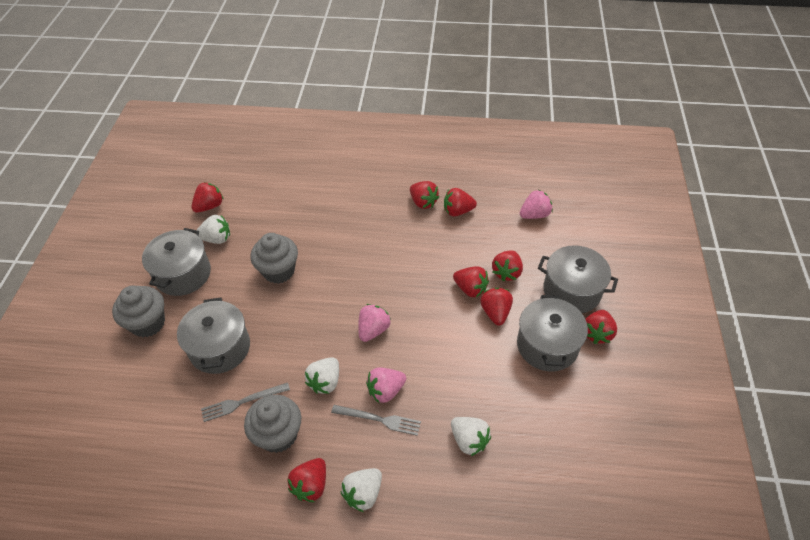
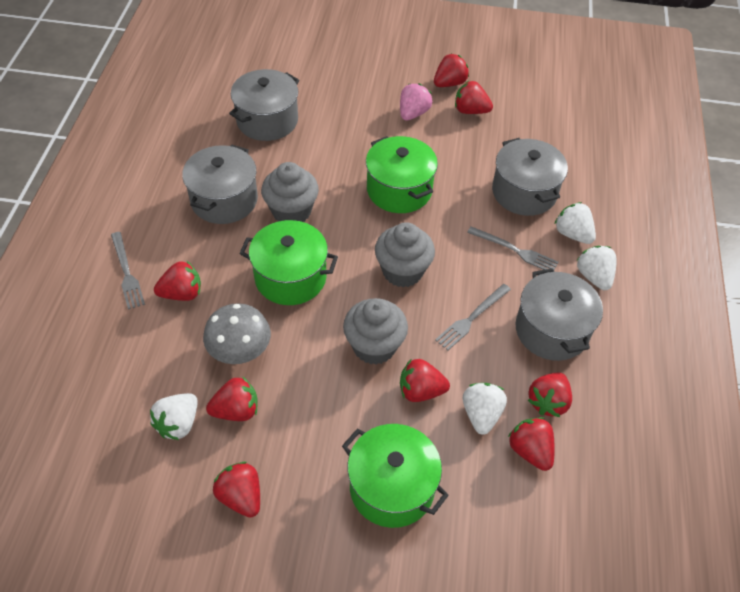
green pot: none = 0 -> [239,220,338,305] [342,424,449,528] [366,136,438,213] = 3
grey fork: [201,383,290,422] [331,405,421,436] = 2 -> [111,232,145,310] [435,284,511,350] [467,226,559,270] = 3
grey mushroom: none = 0 -> [203,303,271,364] = 1
pink strawberry: [358,304,391,342] [366,367,406,404] [520,190,553,219] = 3 -> [400,83,432,121] = 1

